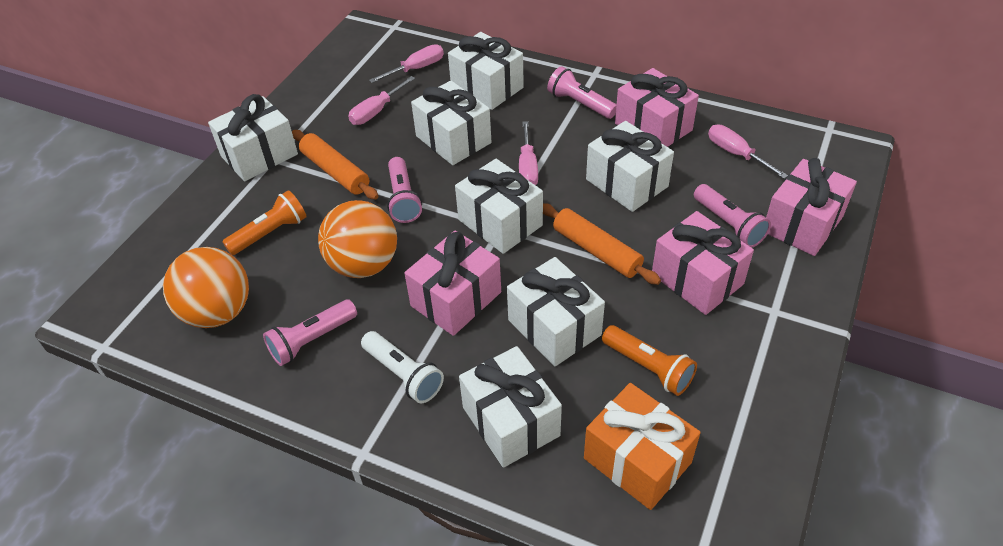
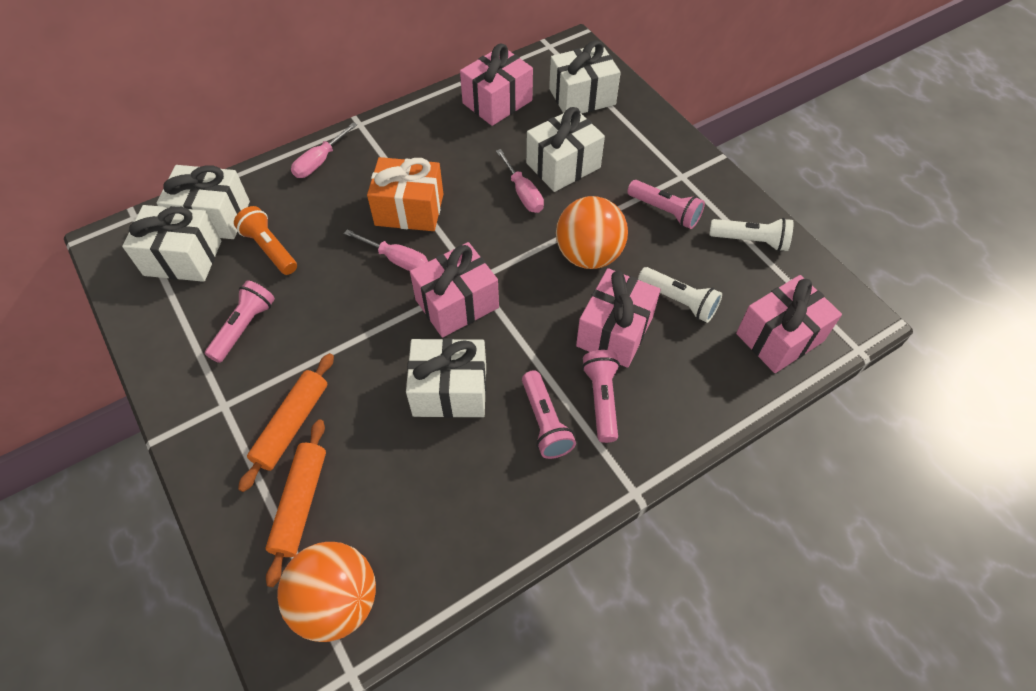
orange flashlight: [222,190,307,255] [602,325,697,396] = 2 -> [234,206,297,275] = 1
pink screwdriver: [348,76,415,125] [369,44,444,83] [519,121,538,185] [708,125,788,179] = 4 -> [291,122,357,178] [344,229,428,271] [496,149,544,213] = 3
white flashlight: [361,331,444,403] = 1 -> [638,267,722,323] [709,218,793,251] = 2
white gift: [208,94,298,181] [411,80,491,165] [448,32,524,110] [455,159,543,254] [459,346,562,468] [507,257,605,366] [586,121,674,212] = 7 -> [122,205,221,282] [157,165,250,239] [406,338,486,418] [526,107,605,192] [549,40,621,114] = 5

